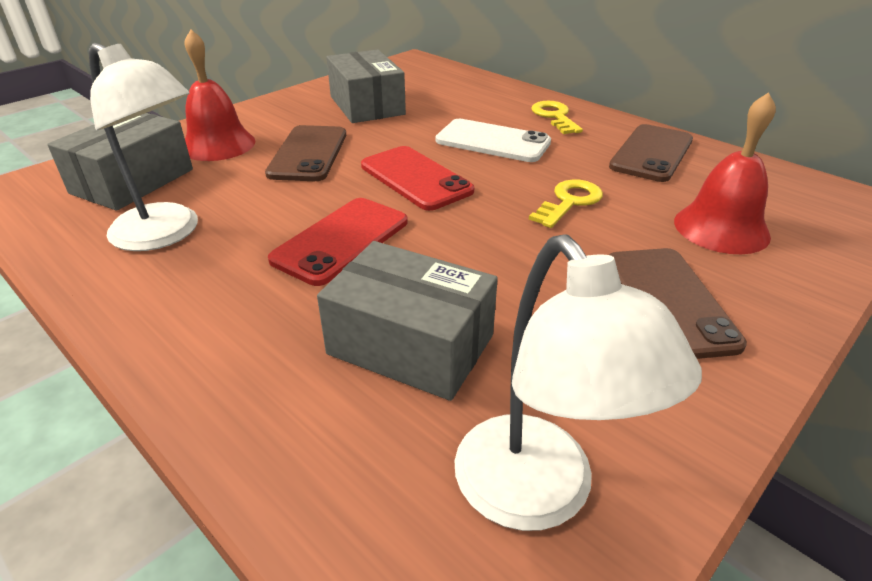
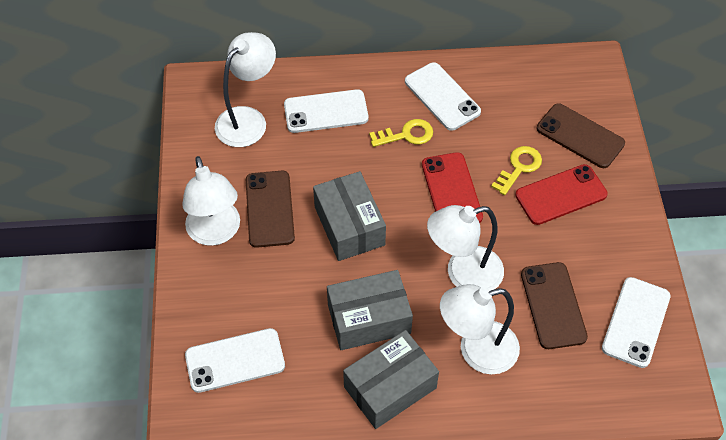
red bell: [184,29,255,161] [674,92,776,254] = 2 -> none = 0
white lamp: [89,43,198,251] [455,234,702,531] = 2 -> [182,156,240,246] [215,32,276,147] [427,205,504,291] [440,284,520,374] = 4
white phone: [436,119,551,162] = 1 -> [185,328,285,393] [284,89,369,133] [405,62,481,131] [602,277,671,368] = 4

